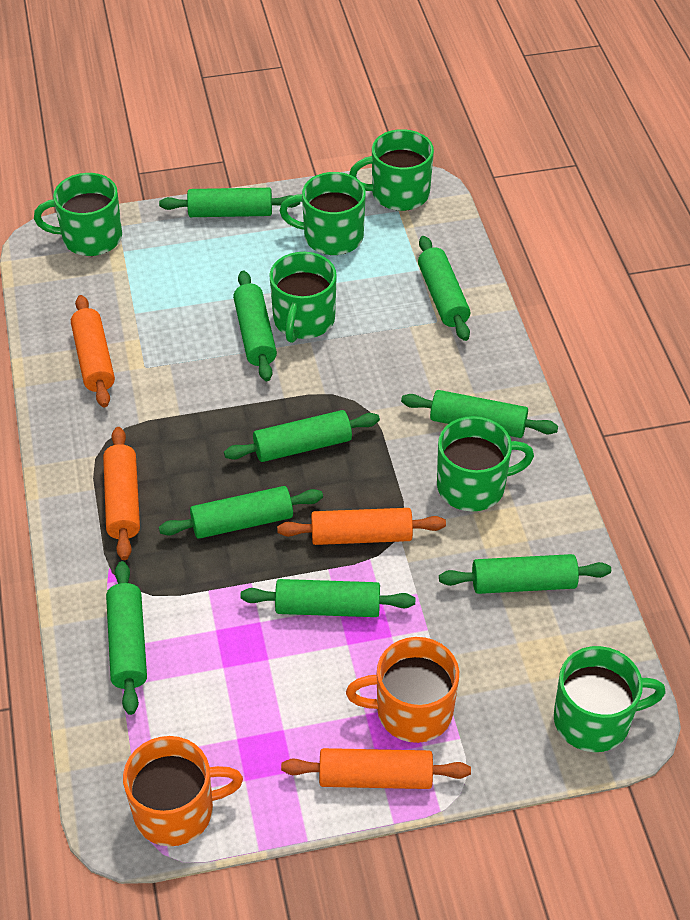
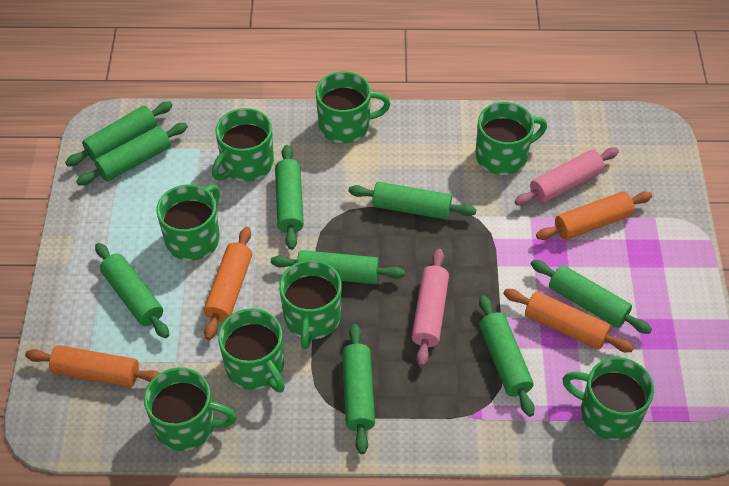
green mug: [34,173,122,256] [269,252,337,343] [280,172,366,255] [349,129,434,211] [437,416,534,512] [553,646,666,752] = 6 -> [144,367,237,451] [156,184,220,261] [212,108,274,182] [218,308,285,393] [279,260,342,349] [316,71,391,143] [475,102,547,175] [563,357,654,440] = 8
orange mug: [123,736,243,846] [346,637,459,743] = 2 -> none = 0
pink rolling pin: none = 0 -> [412,249,449,367] [515,147,619,206] = 2

